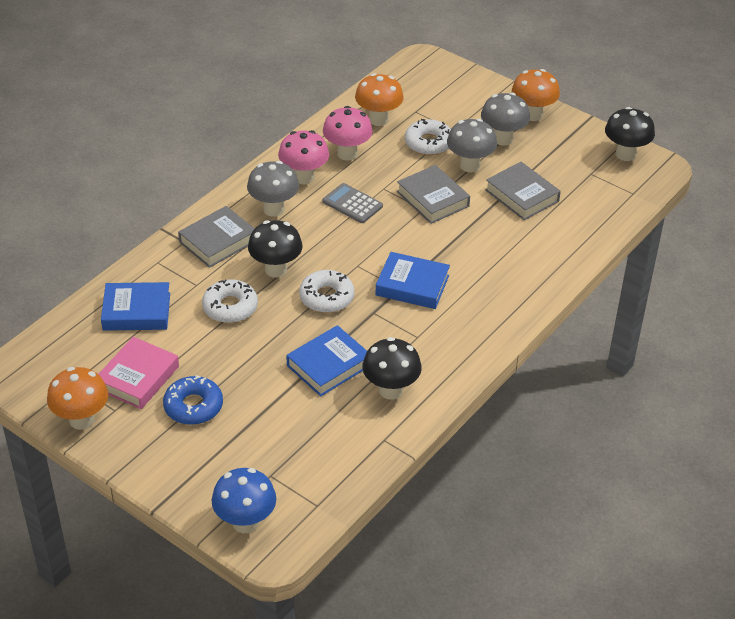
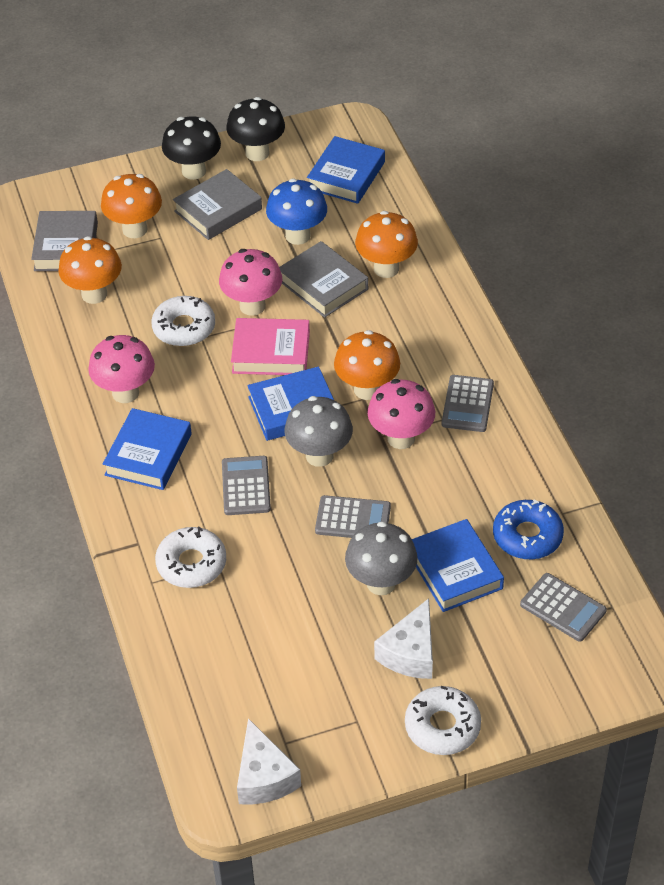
black mushroom: [248,220,303,278] [362,337,422,400] [605,107,655,161] = 3 -> [162,117,221,180] [226,97,285,161] = 2
blue book: [101,282,170,331] [286,325,367,396] [375,252,450,309] = 3 -> [103,408,192,490] [247,366,334,441] [307,136,385,204] [412,519,504,612] = 4
grey calculator: [323,183,383,223] = 1 -> [222,456,271,515] [315,495,391,538] [442,375,494,432] [520,573,607,642] = 4
grey mushroom: [247,161,299,217] [447,119,497,172] [481,92,530,146] = 3 -> [284,396,353,467] [345,522,418,595] = 2
orange mushroom: [47,367,108,430] [355,73,404,126] [512,69,560,121] = 3 -> [59,236,122,304] [101,174,162,238] [334,330,400,400] [355,211,418,278] = 4
pink mushroom: [278,130,329,184] [323,106,373,160] = 2 -> [88,335,155,403] [219,249,282,316] [367,379,435,449] = 3
white cheese: none = 0 -> [237,718,301,804] [374,598,433,679] = 2

